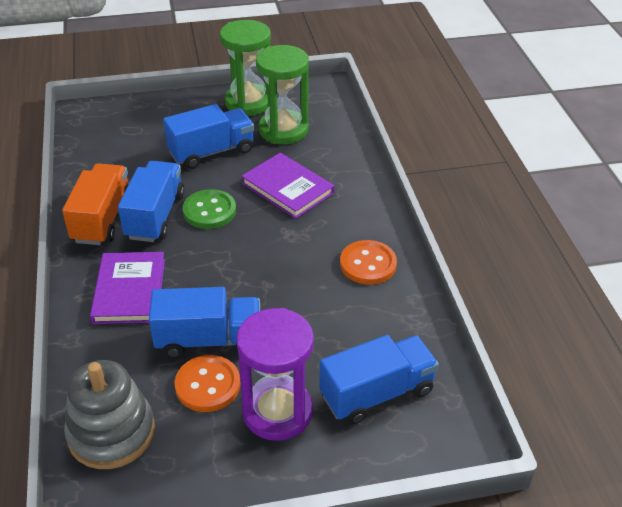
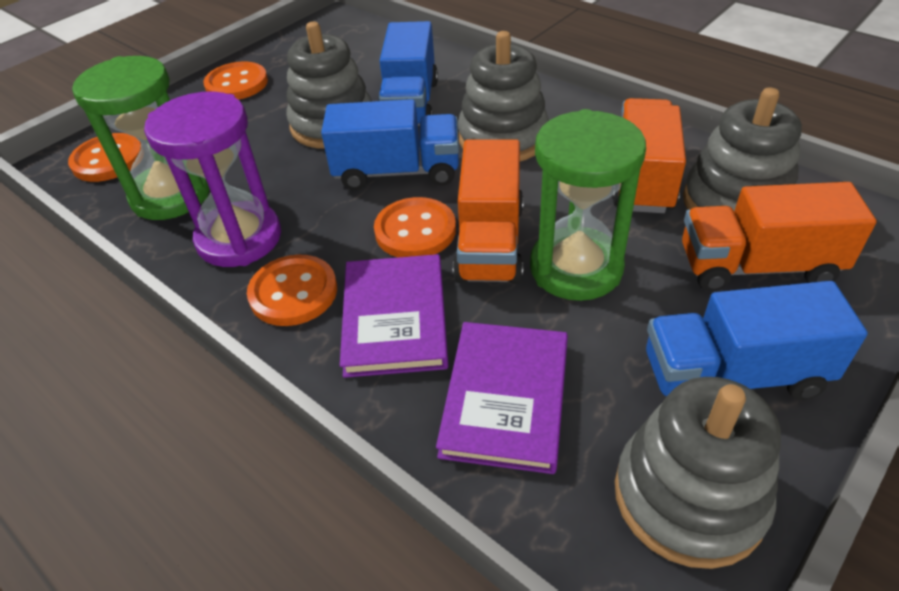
blue truck: [118,161,185,242] [149,287,260,358] [163,104,254,169] [319,335,439,425] = 4 -> [321,99,459,190] [378,21,438,126] [646,281,868,400] = 3
green button: [183,189,236,229] = 1 -> none = 0
grey stacking toy: [64,360,155,469] = 1 -> [286,21,372,149] [458,31,549,161] [615,377,781,569] [683,87,802,211] = 4
orange button: [174,355,240,412] [340,240,397,285] = 2 -> [68,133,141,182] [203,61,268,100] [247,255,337,326] [374,197,456,257] = 4
orange truck: [62,163,129,245] = 1 -> [453,139,524,284] [612,98,686,213] [682,182,877,291] = 3

